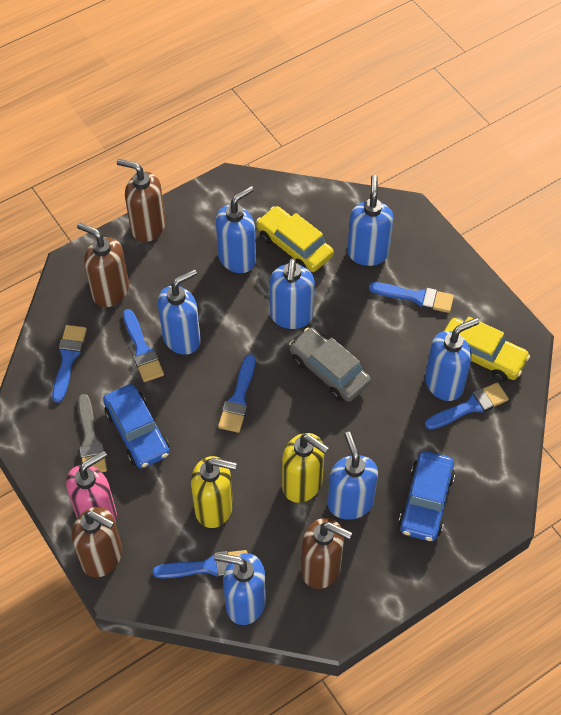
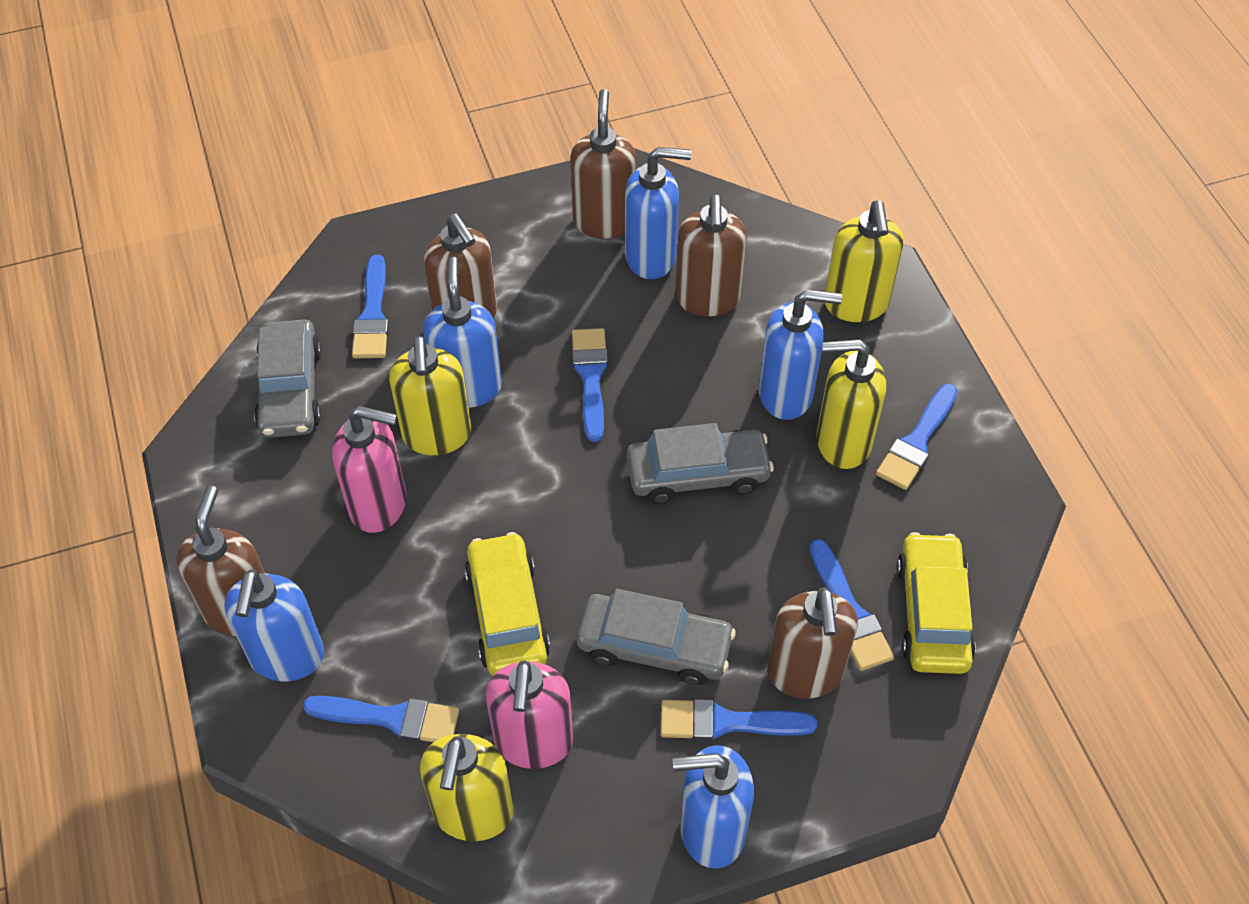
blue car: [103,384,170,469] [399,451,455,542] = 2 -> none = 0
blue soap dispenser: [158,269,201,355] [214,553,266,625] [216,186,256,273] [270,258,315,329] [328,432,378,520] [347,175,394,266] [425,318,479,401] = 7 -> [224,569,324,681] [423,257,502,408] [625,147,691,279] [673,745,754,869] [759,289,842,420] = 5
brown soap dispenser: [72,507,122,577] [77,223,129,307] [117,159,165,242] [301,518,352,589] = 4 -> [176,486,265,636] [424,214,497,319] [570,89,637,239] [675,195,747,316] [767,587,858,699] = 5
grey brush: [78,394,107,472] = 1 -> none = 0
grey car: [289,328,371,402] = 1 -> [254,319,322,438] [577,589,736,685] [627,423,774,504] = 3
pink soap dispenser: [66,450,117,523] = 1 -> [332,406,407,533] [486,660,573,769] = 2
yellow soap dispenser: [191,456,237,528] [282,433,329,503] = 2 -> [389,336,471,455] [420,734,513,841] [816,339,886,469] [825,201,903,322] = 4

